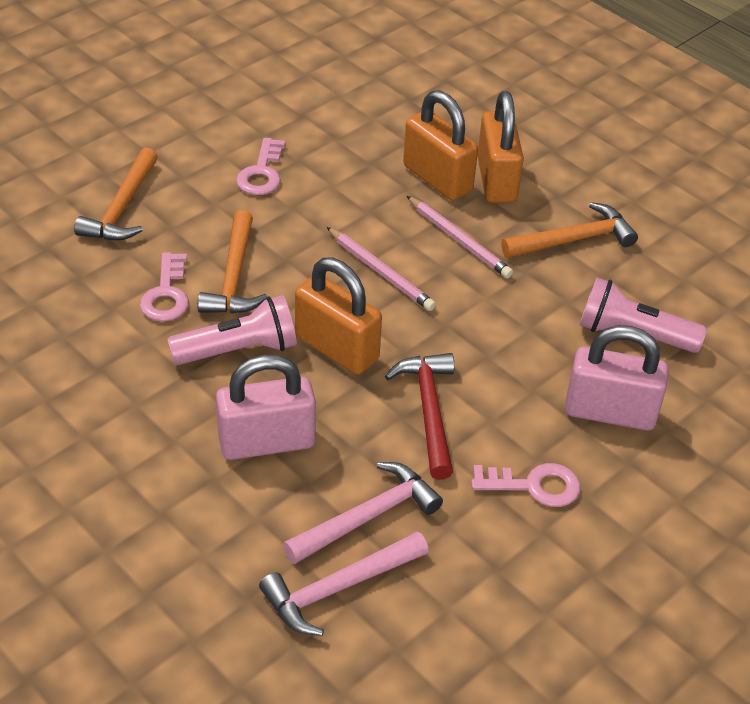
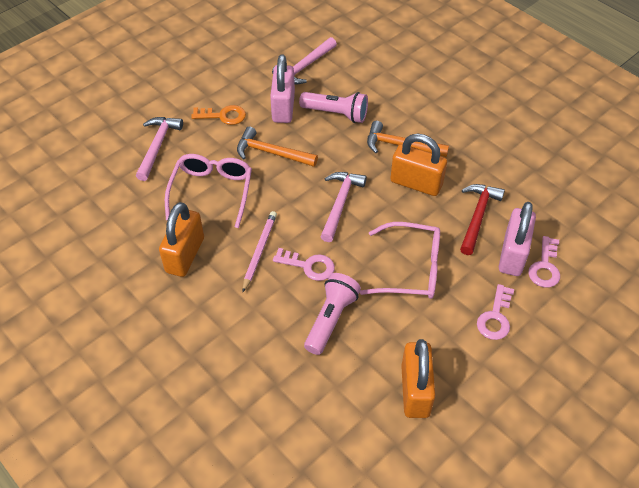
orange hammer: [74,147,158,241] [198,210,267,314] [501,202,638,258] = 3 -> [237,127,318,167] [367,121,449,157] = 2
orange key: none = 0 -> [191,105,246,125] = 1
pink glasses: none = 0 -> [165,154,252,228] [360,222,440,299] = 2
pink hammer: [259,531,429,636] [283,462,443,564] = 2 -> [136,117,183,181] [272,37,337,84] [320,172,367,242] = 3
pink pencil: [327,227,436,311] [407,196,513,278] = 2 -> [242,211,277,293] = 1

